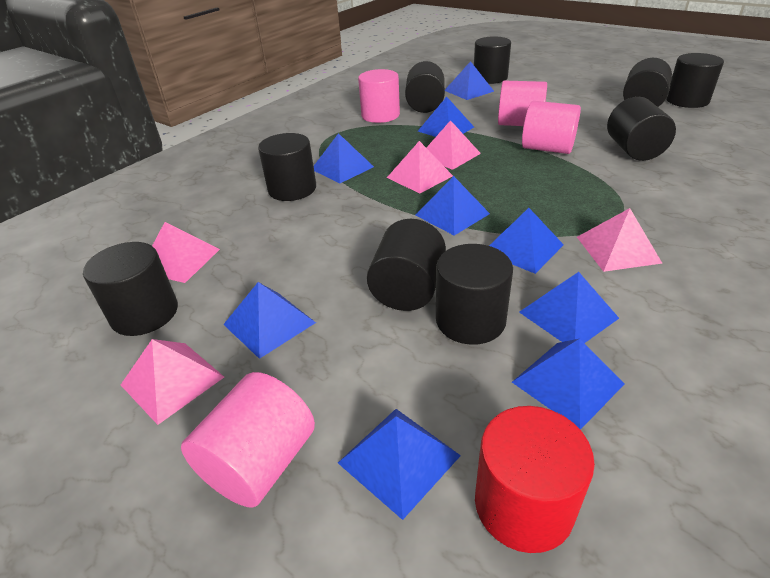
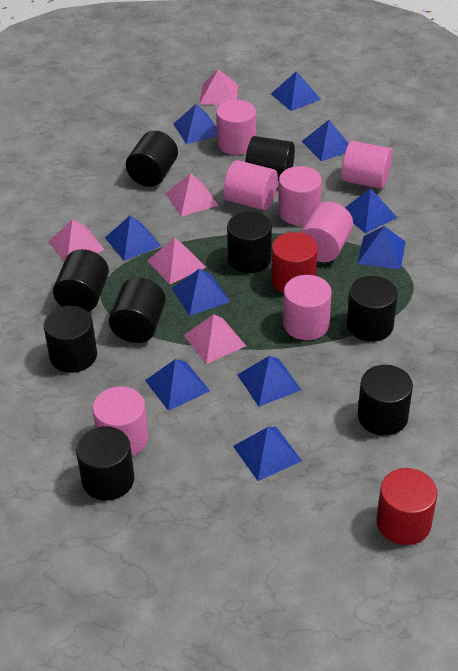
blue pyramid: [223,282,316,359] [314,133,374,184] [338,409,461,520] [415,176,490,236] [418,97,474,137] [445,61,494,100] [489,208,564,274] [512,339,625,430] [519,272,619,343] = 9 -> [105,215,161,261] [145,359,210,411] [172,268,230,316] [174,104,217,144] [233,427,302,481] [237,356,301,407] [271,71,321,111] [301,120,349,161] [345,188,397,233] [357,226,406,270] = 10
pink cylinder: [181,372,315,508] [358,69,400,123] [498,81,547,126] [522,101,581,154] = 4 -> [93,386,148,456] [216,100,256,155] [224,160,278,210] [278,166,322,225] [283,275,332,340] [300,202,353,262] [342,141,392,189] = 7
red cylinder: [475,406,595,553] = 1 -> [271,232,318,293] [377,468,438,545] = 2

